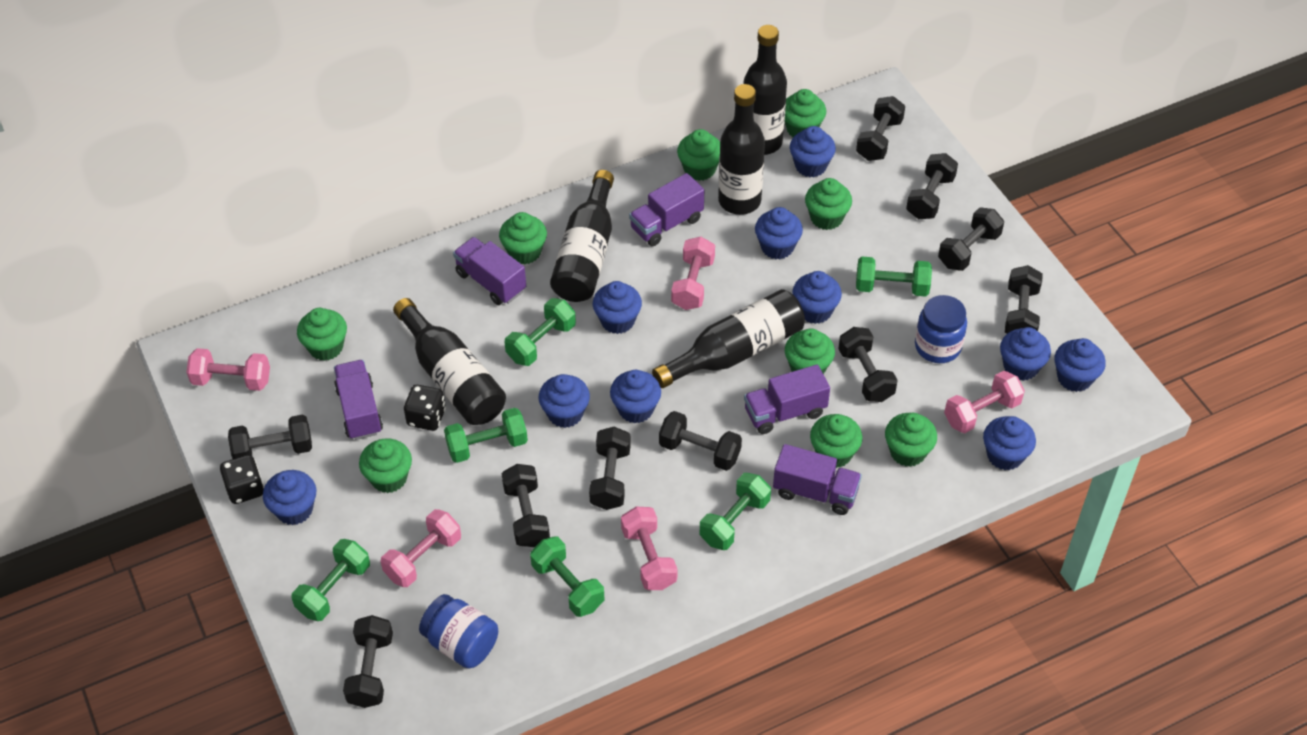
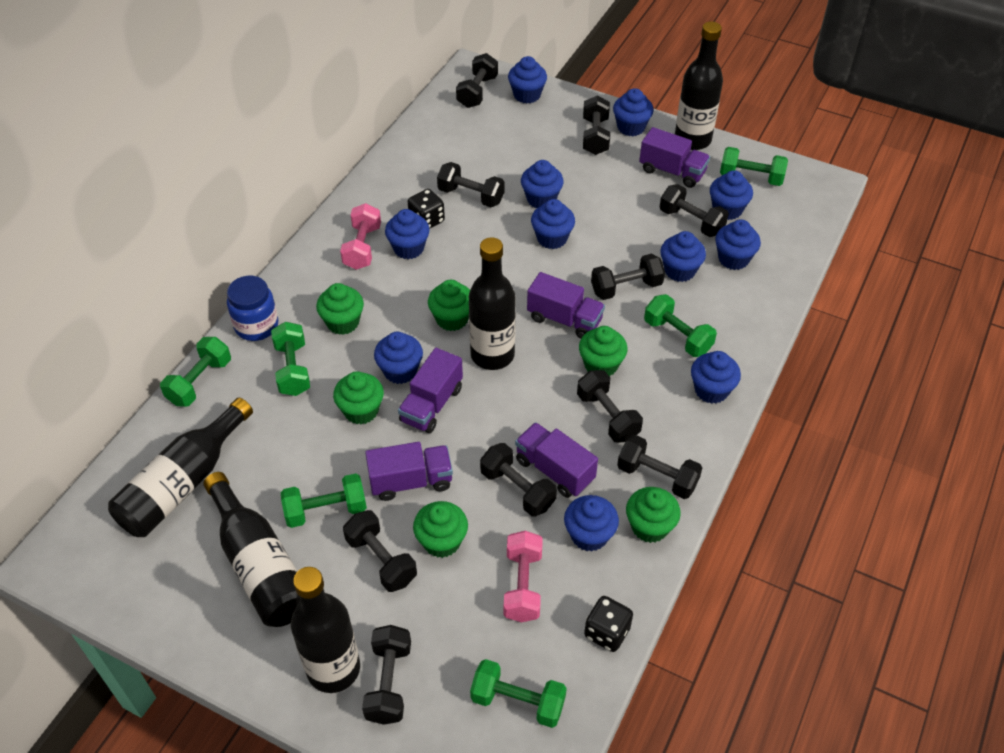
blue cupcake: [263,470,317,525] [539,374,590,428] [593,281,642,334] [610,370,661,423] [755,207,803,259] [790,126,836,177] [792,271,842,324] [983,416,1036,470] [1000,327,1051,381] [1054,338,1106,392] = 10 -> [374,332,423,384] [385,209,430,259] [508,56,547,104] [521,160,564,208] [531,199,575,249] [564,495,619,552] [613,88,653,136] [660,231,706,282] [691,351,741,404] [710,170,753,220] [715,219,761,270] = 11
blue jar: [419,594,498,669] [915,295,967,363] = 2 -> [227,276,278,341] = 1
green cupcake: [297,308,347,361] [359,439,412,493] [499,212,547,264] [677,129,720,181] [785,89,826,137] [785,328,835,375] [805,178,852,230] [810,414,863,468] [885,413,937,467] = 9 -> [316,283,364,335] [333,371,384,424] [413,501,468,558] [428,280,470,331] [579,326,628,376] [626,487,681,543] = 6
pink dumbbell: [186,348,270,391] [381,509,461,587] [621,507,677,590] [671,237,715,310] [944,371,1025,433] = 5 -> [340,203,381,270] [504,531,543,622] = 2

